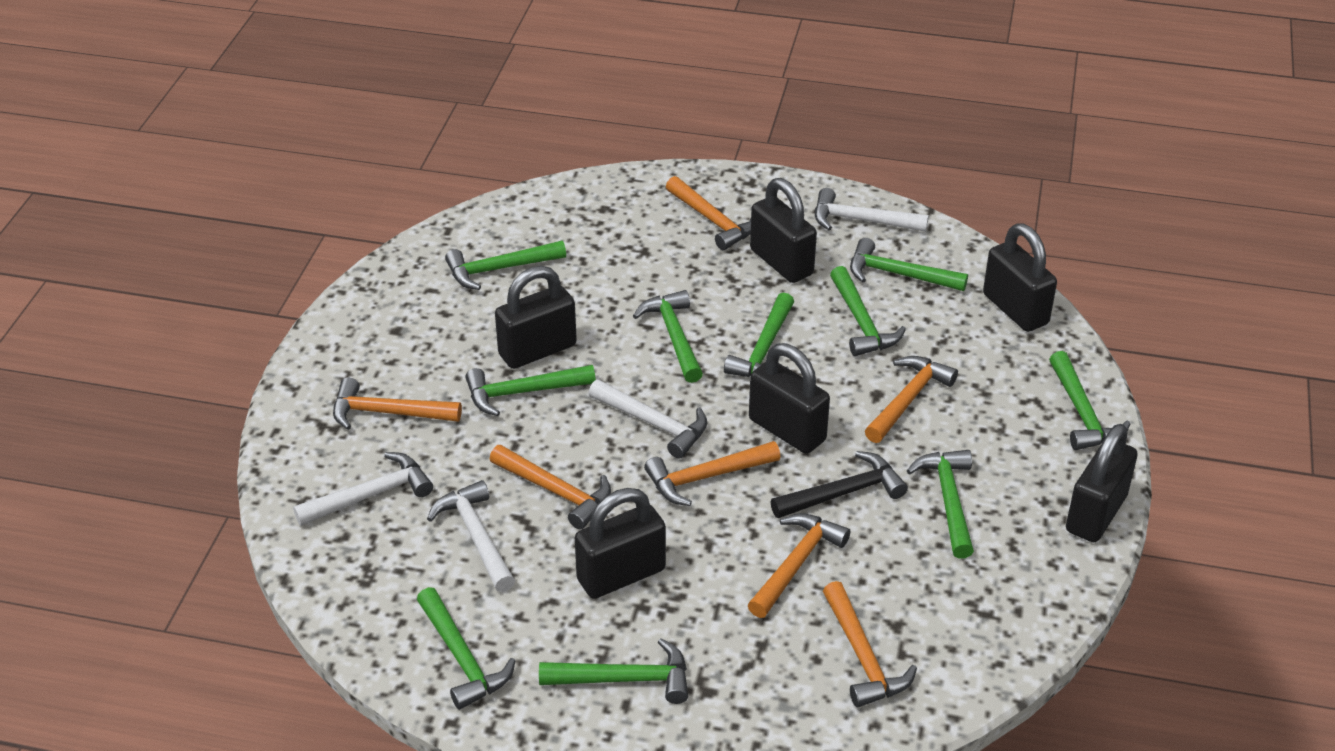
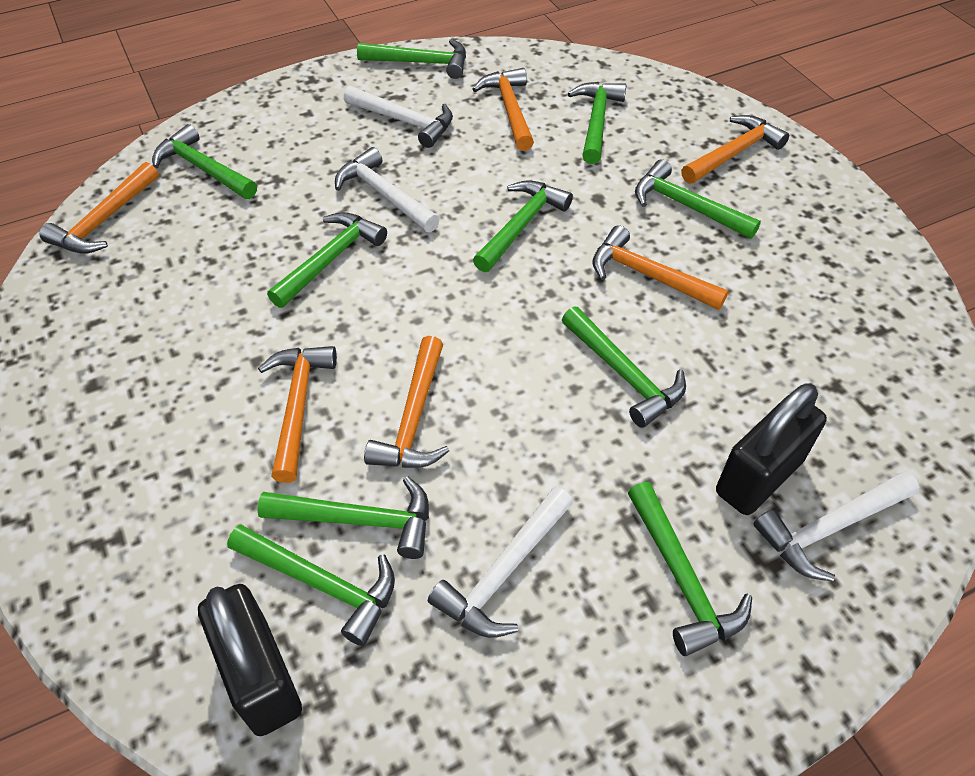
black hammer: [770,451,908,518] = 1 -> none = 0
black padlock: [495,266,577,369] [575,488,666,599] [749,343,830,454] [750,178,817,283] [983,224,1057,332] [1066,424,1138,542] = 6 -> [198,584,302,736] [716,383,827,515] = 2
orange hammer: [333,378,462,430] [489,445,611,530] [644,441,780,506] [666,176,751,250] [748,513,850,618] [823,581,917,707] [865,356,958,443] = 7 -> [40,162,159,254] [258,346,337,483] [364,336,449,468] [473,68,534,151] [592,225,729,310] [681,115,789,184] = 6

